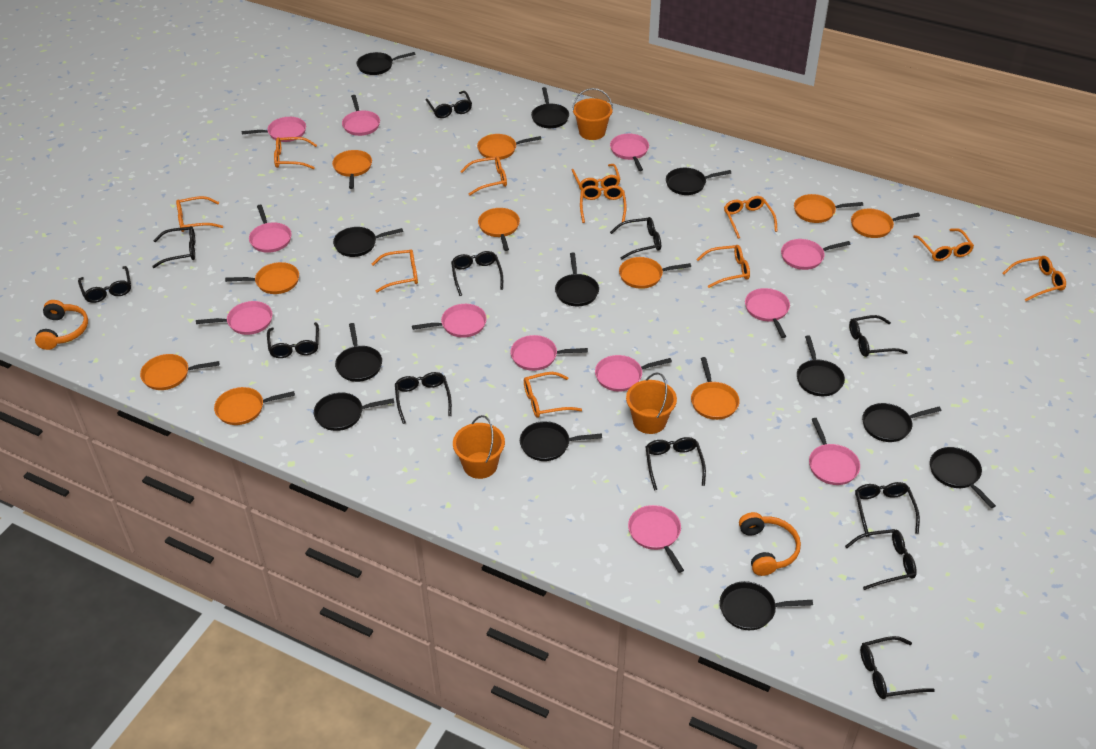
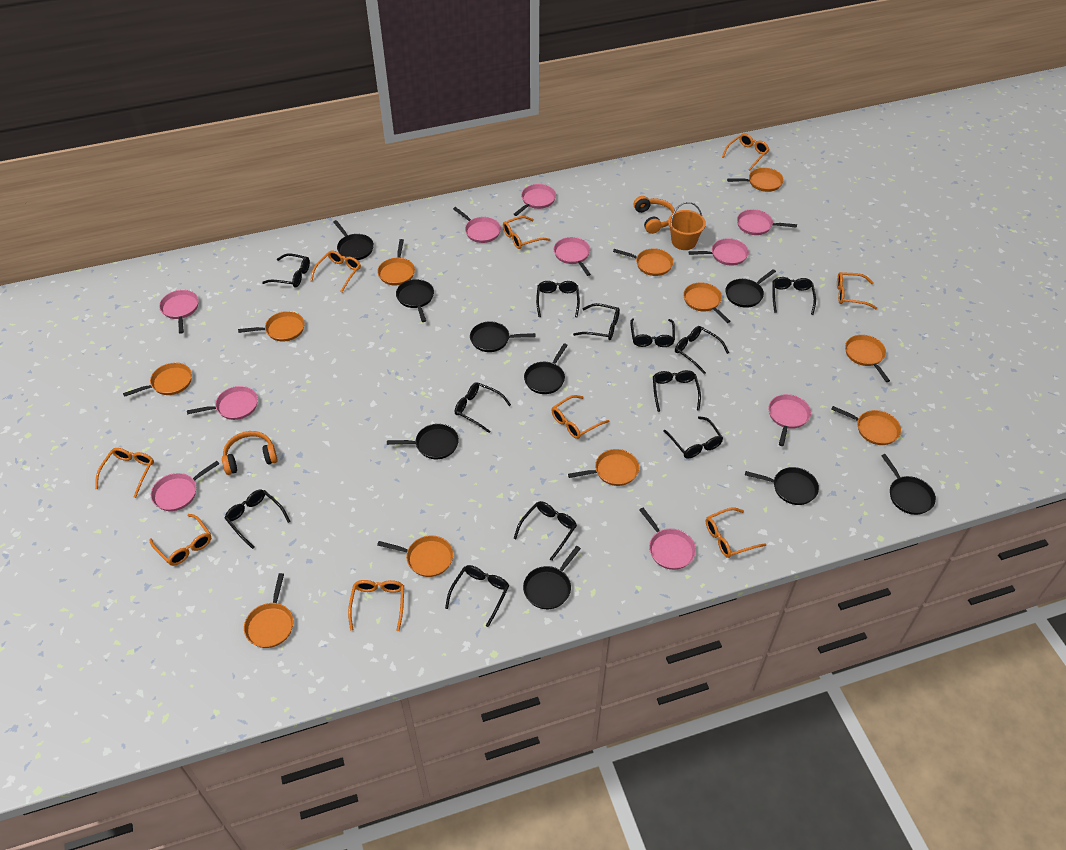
black pan: [314,392,394,431] [333,227,403,257] [335,323,382,382] [357,52,416,75] [520,421,602,461] [531,87,569,128] [555,253,599,306] [666,168,731,195] [720,581,813,630] [797,335,845,396] [862,403,941,442] [930,447,996,508] = 12 -> [333,220,374,260] [387,424,459,459] [396,279,434,322] [470,321,535,352] [523,546,581,609] [524,343,568,394] [725,269,776,308] [745,467,819,505] [881,454,936,515] = 9
orange bucket: [453,415,505,479] [572,88,613,140] [626,372,677,434] = 3 -> [668,202,706,250] = 1
orange glasses: [176,196,223,232] [274,137,317,169] [372,249,418,293] [460,156,507,196] [524,372,582,418] [572,164,620,190] [580,185,627,223] [696,245,750,288] [724,196,778,239] [913,228,974,261] [1002,256,1066,301] = 11 -> [95,448,154,498] [149,514,211,566] [310,250,361,293] [348,580,404,631] [503,216,550,249] [552,395,609,439] [706,507,767,558] [722,134,769,170] [837,272,877,309] = 9
orange pan: [140,354,219,390] [214,387,295,425] [225,262,299,294] [332,150,372,189] [477,134,541,160] [478,208,520,251] [619,257,691,289] [691,357,740,420] [794,194,863,223] [851,208,920,238] = 10 -> [123,362,192,397] [238,311,305,342] [244,573,294,648] [377,239,415,286] [377,535,453,577] [568,449,639,486] [613,248,673,276] [683,282,730,323] [727,168,784,192] [831,406,901,445] [845,335,890,382] = 11
pink pan: [196,301,273,335] [242,117,306,142] [249,205,292,253] [342,95,380,136] [412,304,487,338] [510,335,588,371] [595,355,672,392] [610,134,649,171] [628,505,684,573] [745,288,790,338] [781,239,851,270] [809,418,860,485] = 12 -> [151,461,219,511] [159,290,199,334] [187,386,258,420] [453,207,501,243] [514,184,556,216] [554,237,591,276] [639,508,696,570] [688,238,749,266] [737,209,797,235] [768,394,811,446] = 10

